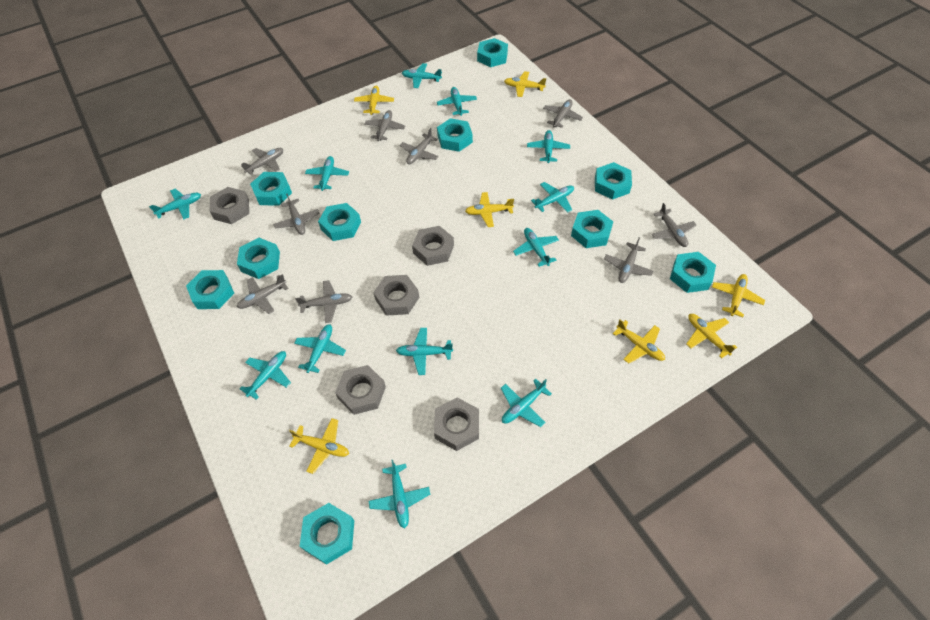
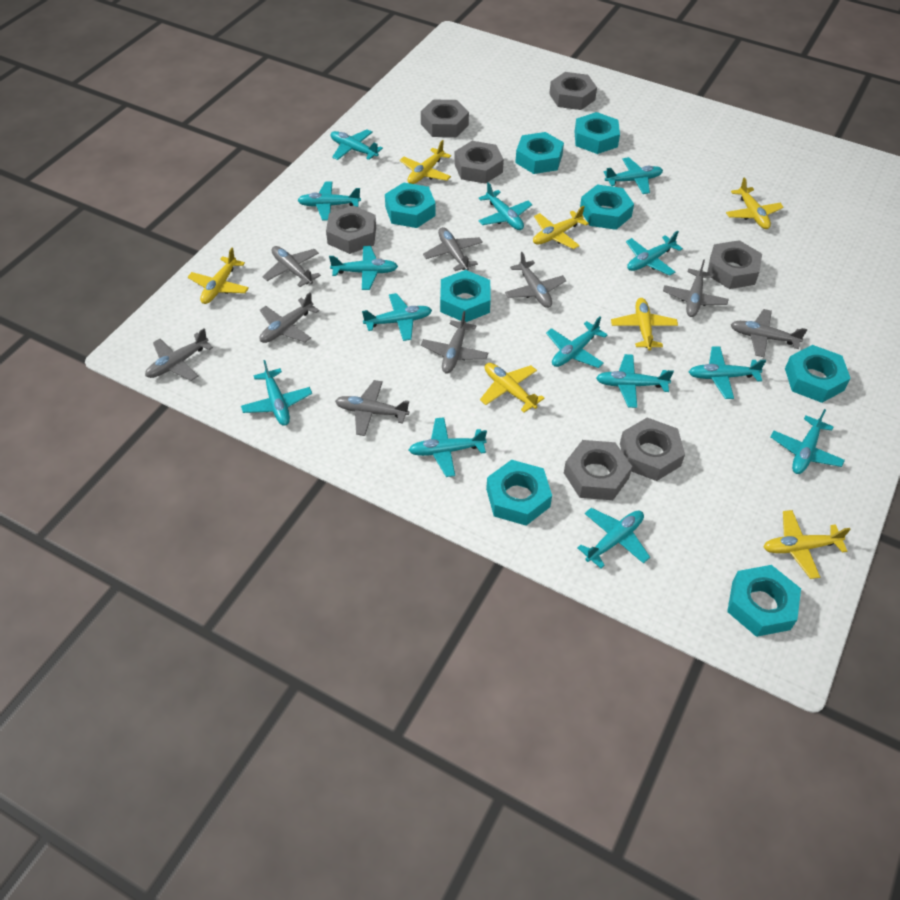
grey nut: [210,187,249,224] [335,365,386,415] [373,275,419,316] [412,226,454,266] [434,397,479,451] = 5 -> [326,205,376,254] [421,100,469,137] [454,141,504,184] [549,72,597,110] [564,440,632,500] [620,418,685,481] [707,240,762,289] = 7
turquoise nut: [186,270,234,309] [237,238,280,279] [250,172,292,206] [300,503,354,565] [318,203,361,241] [437,118,473,152] [477,38,508,67] [571,210,613,248] [595,162,632,200] [670,252,716,293] = 10 -> [385,183,436,228] [440,270,491,322] [486,460,552,526] [515,132,564,174] [575,112,620,154] [580,185,634,230] [727,565,801,637] [785,345,851,403] = 8
turquoise plane: [149,189,201,219] [240,351,291,400] [294,324,346,373] [305,156,349,191] [369,460,430,528] [396,328,453,375] [402,63,442,88] [437,87,477,116] [501,379,552,427] [513,228,559,267] [527,130,570,163] [531,182,574,213] = 12 -> [241,360,312,426] [297,181,361,221] [329,246,398,290] [331,129,383,160] [362,293,432,341] [409,417,487,477] [478,182,532,230] [546,316,608,368] [577,508,650,568] [596,354,674,408] [604,157,663,194] [626,231,683,276] [689,346,766,399] [770,409,845,474] = 14

